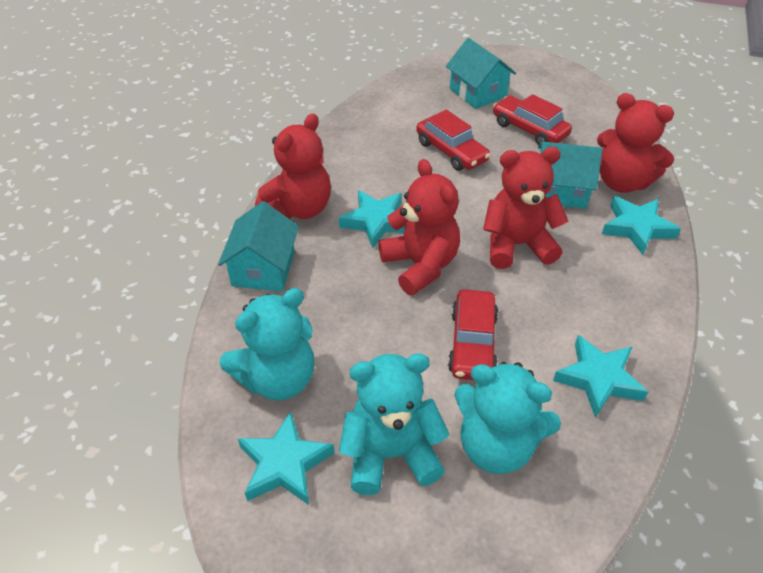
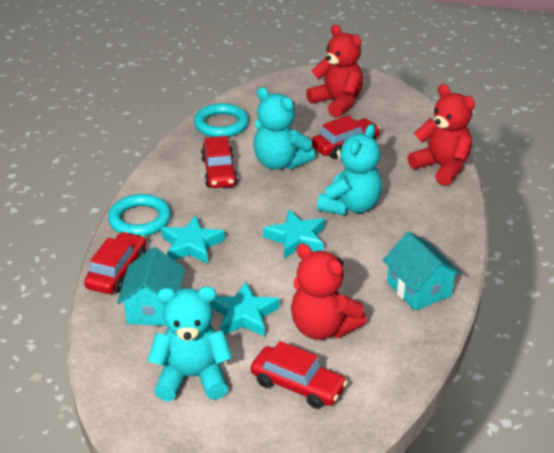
red car: [416,110,491,171] [448,289,498,380] [493,94,572,145] = 3 -> [84,232,146,294] [201,136,238,188] [251,341,348,409] [312,115,380,159] = 4
red teddy bear: [255,113,331,219] [378,159,460,295] [483,147,568,269] [597,93,674,193] = 4 -> [291,243,366,340] [306,25,363,118] [408,84,475,186] = 3
turquoise house: [218,201,299,291] [446,38,516,109] [538,142,602,209] = 3 -> [117,247,185,326] [382,231,462,311] = 2
turquoise ring: none = 0 -> [108,194,171,236] [194,103,249,137] = 2
turquoise star: [237,412,335,505] [339,190,406,248] [553,335,648,418] [602,196,681,255] = 4 -> [161,216,225,264] [211,282,280,337] [263,210,325,259] = 3

